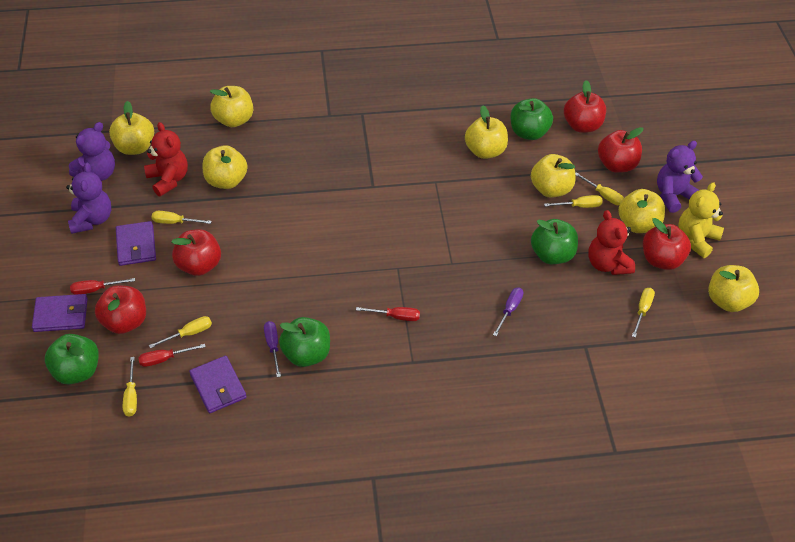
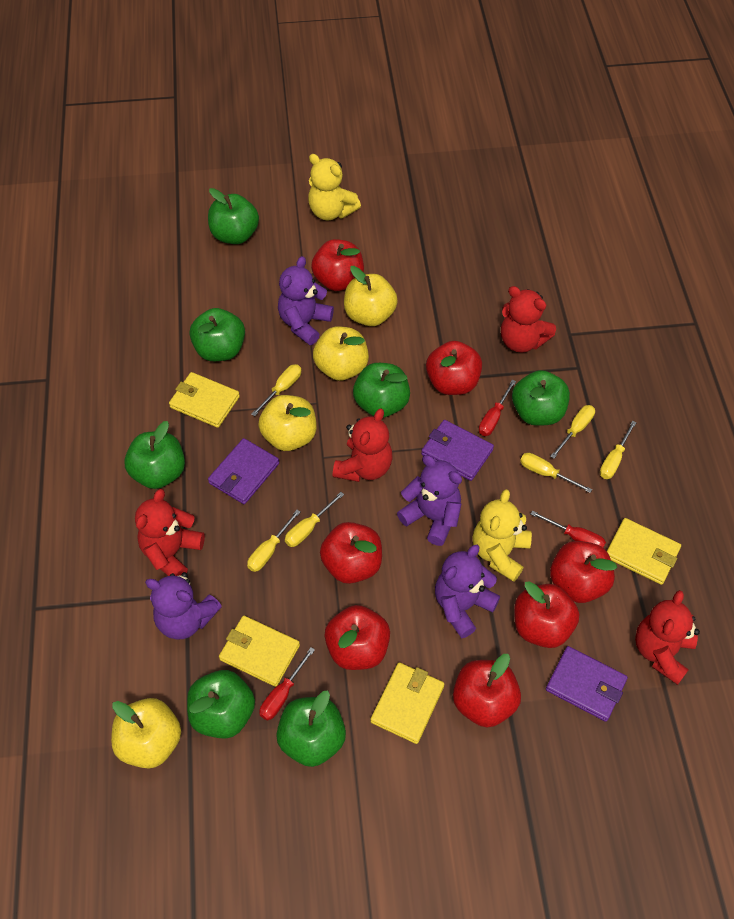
green apple: [45,334,99,384] [279,317,330,367] [510,98,553,140] [531,219,578,264] = 4 -> [124,421,185,489] [187,670,255,739] [190,308,245,361] [208,188,259,244] [276,691,346,767] [353,363,410,418] [512,370,570,426] = 7
purple screwdriver: [264,321,281,377] [493,288,523,336] = 2 -> none = 0
purple teddy bear: [66,163,111,234] [69,122,115,181] [657,141,703,213] = 3 -> [145,572,222,639] [278,256,334,345] [397,455,462,546] [435,545,500,638] = 4
red apple: [95,285,146,334] [171,229,221,276] [564,80,606,133] [598,127,643,173] [643,218,691,270] = 5 -> [311,239,364,291] [320,522,382,584] [324,605,390,670] [426,341,482,395] [453,654,521,727] [514,581,579,648] [550,541,617,603] = 7
red teddy bear: [144,122,188,196] [588,210,635,275] = 2 -> [135,489,205,576] [333,408,393,482] [501,286,556,352] [635,590,700,685] = 4
yellow apple: [109,101,154,155] [203,145,248,189] [210,86,253,127] [465,105,508,159] [531,154,575,198] [618,189,665,233] [708,265,759,312] = 7 -> [111,698,181,769] [258,395,317,451] [313,326,369,381] [344,266,398,326] = 4
yellow teddy bear: [678,182,724,258] = 1 -> [308,154,361,221] [472,489,532,582] = 2
yellow wallet: none = 0 -> [169,372,240,428] [219,616,300,687] [370,662,444,744] [607,518,681,585] = 4

